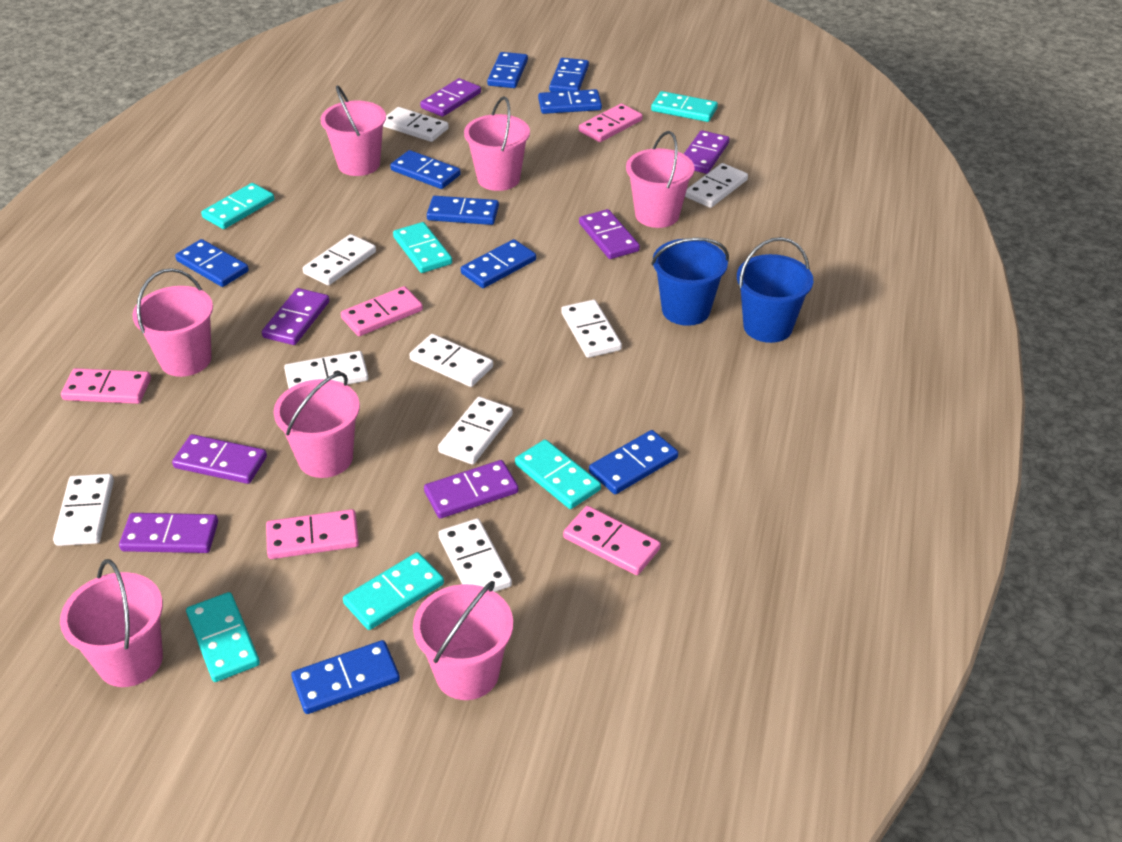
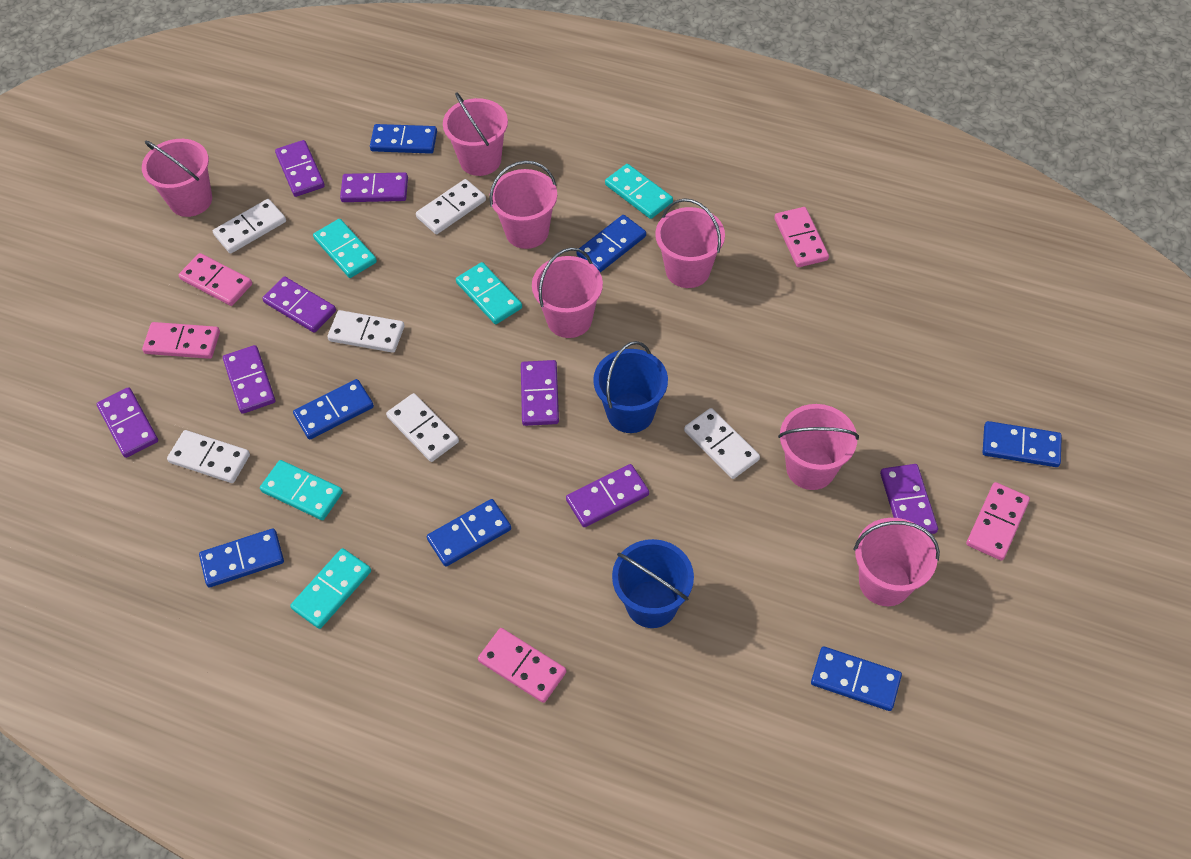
blue domino: [175,239,249,287] [291,640,400,714] [390,150,461,189] [427,196,499,225] [461,239,536,288] [487,52,528,88] [538,89,602,114] [549,58,589,92] [589,430,678,494] = 9 -> [199,528,284,587] [293,379,374,439] [370,124,437,154] [427,499,511,567] [577,215,646,272] [811,647,902,711] [983,421,1062,467] = 7
purple domino: [119,513,218,553] [172,434,267,484] [262,288,329,345] [420,78,481,117] [424,460,518,519] [579,209,640,259] [684,130,729,174] = 7 -> [97,387,158,458] [223,345,275,414] [262,277,336,333] [275,140,325,197] [340,172,408,202] [521,360,559,426] [566,464,649,527] [880,464,938,534] = 8
turquoise domino: [186,592,260,682] [201,183,275,229] [343,552,444,630] [393,222,452,273] [515,439,601,509] [651,91,718,122] = 6 -> [260,460,343,520] [290,548,371,629] [313,219,377,278] [456,262,522,324] [605,164,673,219] = 5
white domino: [53,474,114,546] [284,351,368,388] [303,234,376,286] [383,107,449,142] [409,334,493,387] [438,397,513,465] [438,518,512,592] [561,300,622,358] [685,163,748,208] = 9 -> [167,430,250,483] [213,199,286,254] [327,310,404,353] [386,393,459,462] [416,179,486,234] [684,408,760,479] = 6

